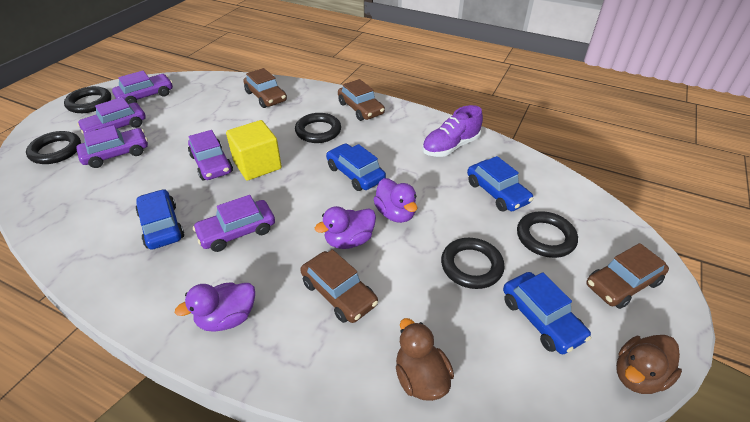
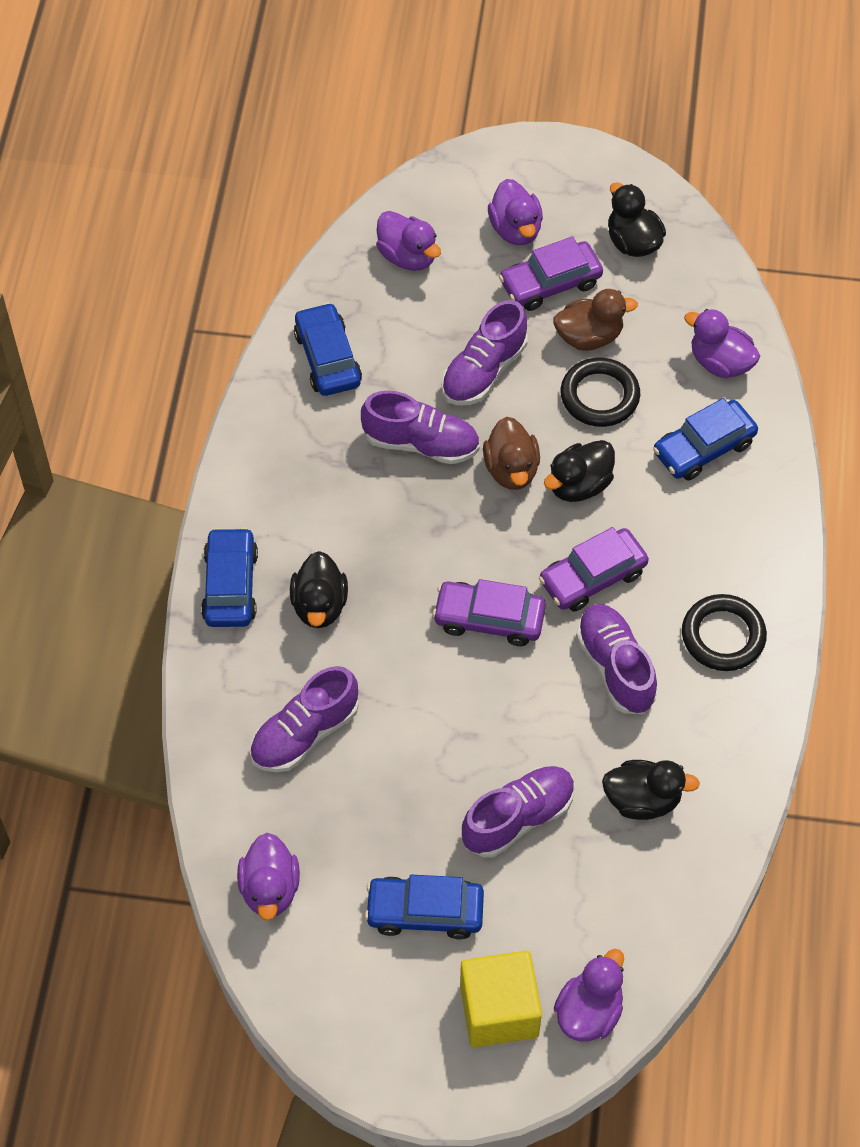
black duck: none = 0 -> [290,551,348,628] [544,440,615,502] [602,760,700,820] [608,182,666,257] = 4
black ring: [26,131,81,164] [64,86,111,113] [295,113,341,143] [441,238,505,289] [517,211,578,258] = 5 -> [560,358,640,427] [682,594,767,671] = 2
brown car: [243,68,287,108] [300,249,378,323] [338,79,385,121] [586,243,669,309] = 4 -> none = 0
purple car: [76,125,148,168] [77,97,146,134] [112,71,173,104] [188,130,233,180] [193,195,275,252] = 5 -> [432,579,546,646] [499,236,603,311] [539,527,649,612] = 3
purple duck: [175,282,255,332] [315,206,376,249] [373,178,417,223] = 3 -> [237,833,300,921] [376,211,441,271] [488,179,543,245] [554,949,624,1042] [684,309,760,378] = 5
purple shoe: [422,105,483,157] = 1 -> [250,666,359,772] [361,390,480,464] [441,300,528,405] [462,766,575,857] [576,604,657,714] = 5

